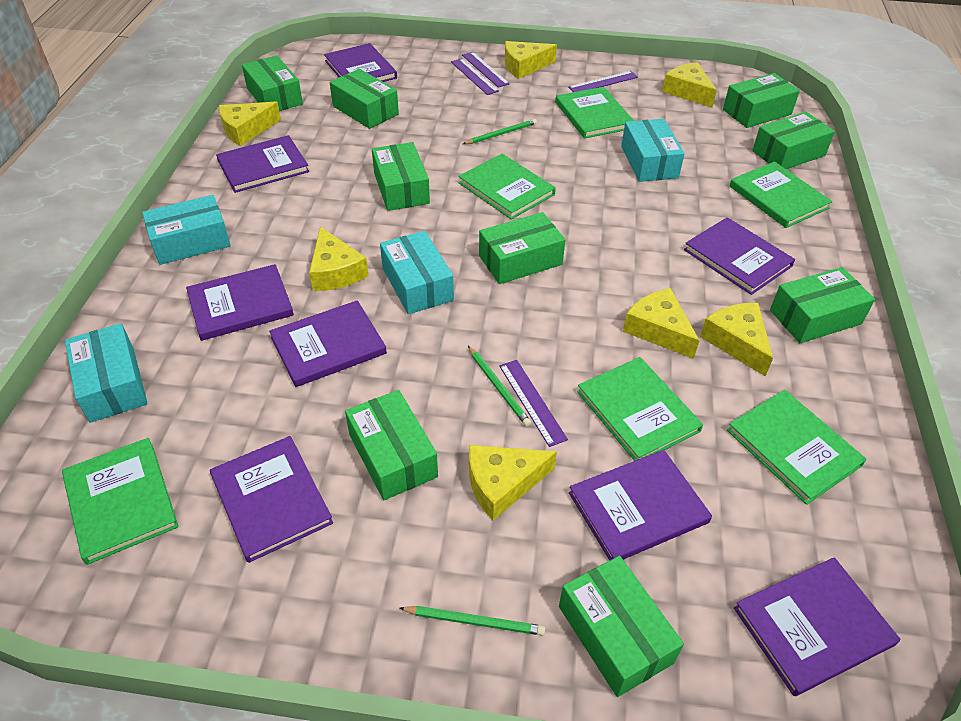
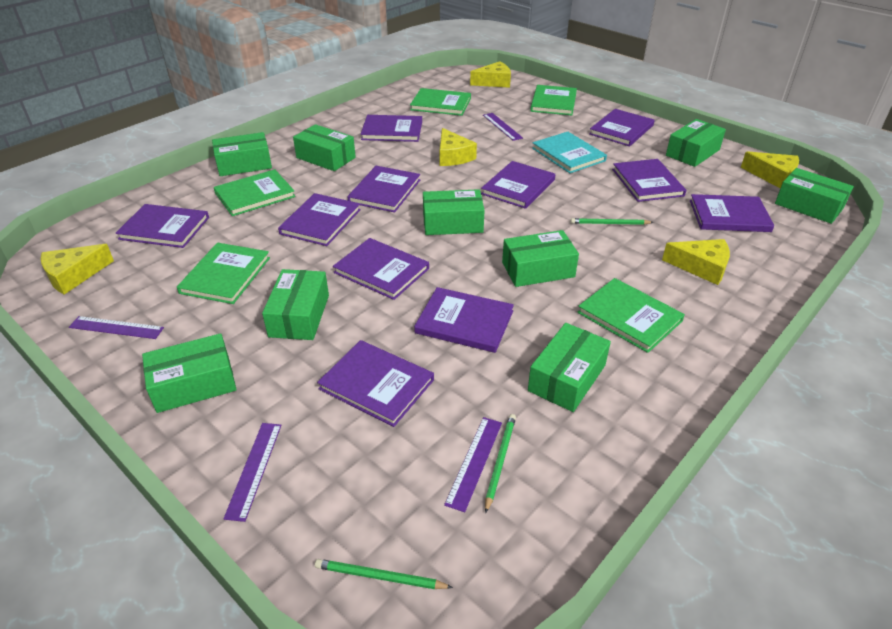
green book: [62,438,178,565] [458,154,556,220] [555,87,634,139] [577,357,703,461] [727,390,867,505] [730,162,832,228] = 6 -> [177,243,270,304] [214,169,295,216] [410,88,471,116] [530,85,577,116] [577,278,685,353] = 5
purple book: [186,264,294,341] [210,436,333,563] [216,135,309,193] [269,300,387,387] [324,43,397,82] [569,450,712,561] [684,217,795,295] [734,557,900,696] = 8 -> [116,204,209,248] [278,193,361,246] [317,340,434,427] [333,238,429,300] [347,166,420,212] [361,115,422,142] [414,287,514,353] [481,161,555,209] [589,109,655,146] [612,159,686,202] [690,194,774,232] = 11
turquoise book: none = 0 -> [532,132,607,173] = 1
turquoise box: [65,323,148,423] [142,195,231,265] [380,231,454,314] [621,119,685,182] = 4 -> none = 0
yellow cheese: [219,102,281,146] [309,227,369,291] [469,445,557,520] [505,41,557,79] [623,288,700,359] [662,62,717,107] [700,303,773,376] = 7 -> [41,244,114,294] [439,128,477,166] [470,61,511,88] [662,239,730,285] [741,151,799,188] = 5

